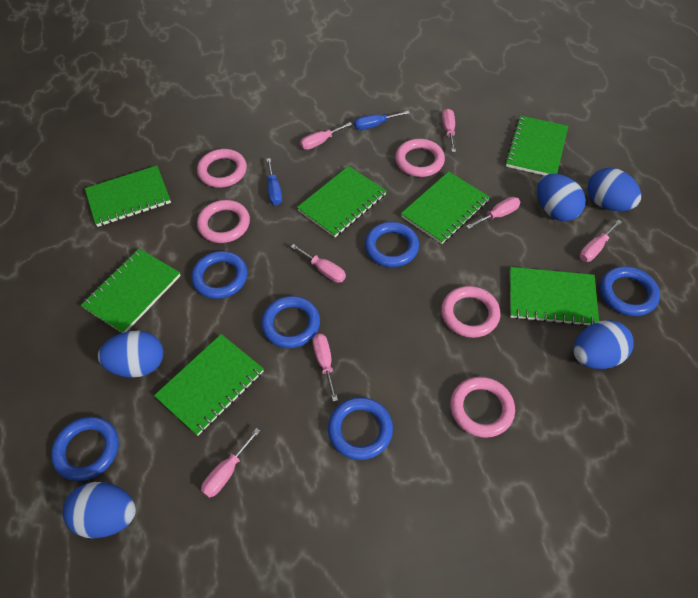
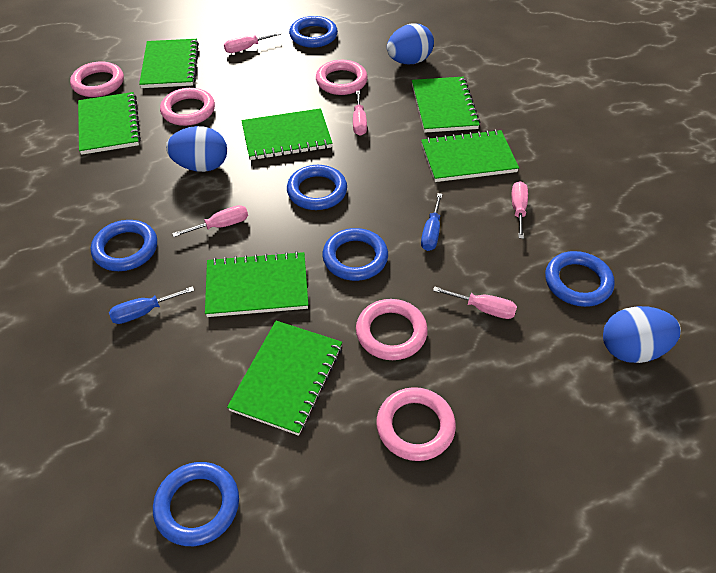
blue egg: [63,482,136,538] [98,331,163,378] [537,174,586,221] [573,320,634,369] [587,168,641,211] = 5 -> [166,126,227,172] [387,23,434,64] [603,306,681,363] = 3
pink screwdriver: [201,428,260,498] [291,244,346,283] [300,122,352,150] [313,334,338,401] [442,109,456,152] [466,197,520,229] [580,220,622,262] = 7 -> [172,205,248,237] [224,32,281,53] [353,91,367,136] [433,286,517,319] [512,181,528,239] = 5

